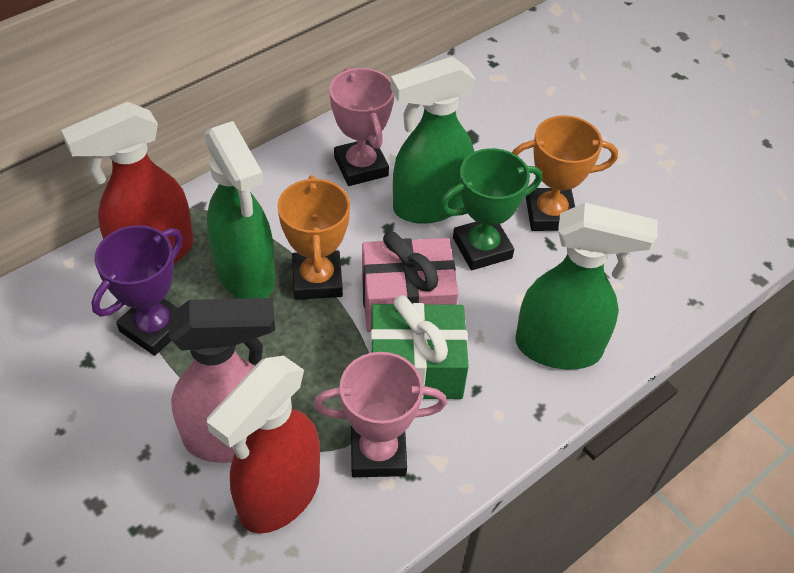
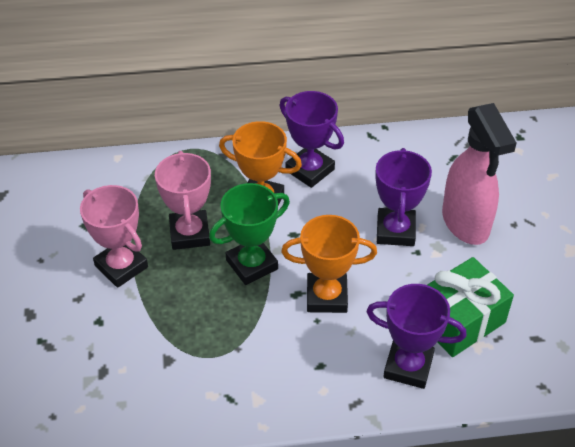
green spray bottle: [204,121,276,299] [390,57,476,224] [515,203,658,369] = 3 -> none = 0
pink gift: [362,231,458,332] = 1 -> none = 0
purple trophy: [91,225,183,356] = 1 -> [279,91,344,188] [366,284,467,389] [375,148,432,246] = 3
red spray bottle: [61,102,194,263] [207,356,320,534] = 2 -> none = 0

